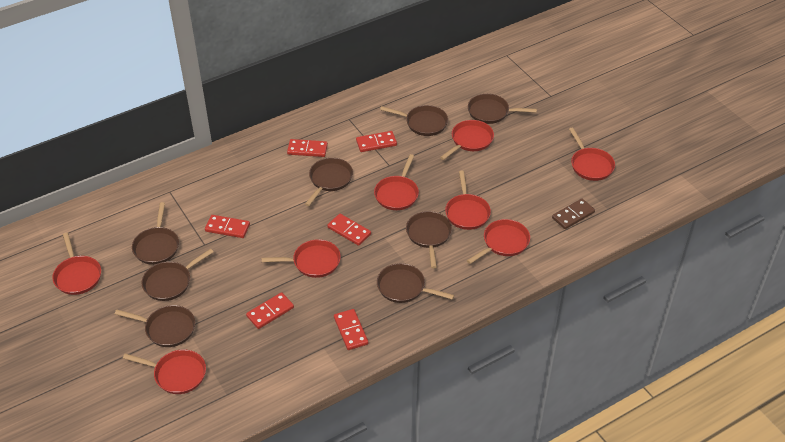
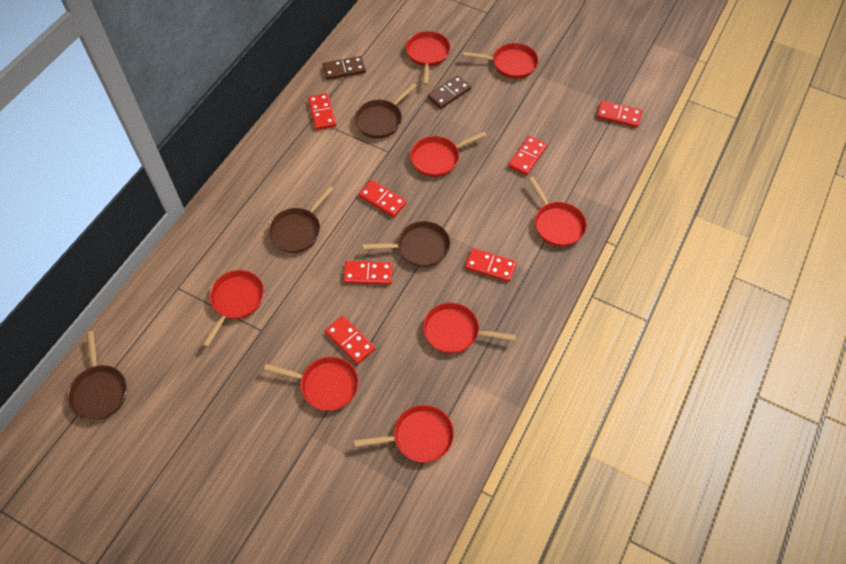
brown domino: [552,198,595,229] = 1 -> [322,56,366,80] [428,75,471,109] = 2
brown pan: [115,305,195,347] [132,202,179,265] [141,249,213,301] [305,158,353,206] [377,263,454,303] [380,105,448,136] [406,211,452,268] [468,94,537,124] = 8 -> [67,331,127,420] [268,186,334,253] [354,83,417,139] [363,221,450,267] = 4
red domino: [205,215,250,238] [246,292,294,329] [287,139,328,157] [327,214,371,246] [334,309,368,350] [356,131,397,152] = 6 -> [308,93,336,130] [325,316,375,364] [343,261,393,285] [358,180,407,217] [465,248,517,282] [508,136,547,175] [597,100,642,128] = 7

